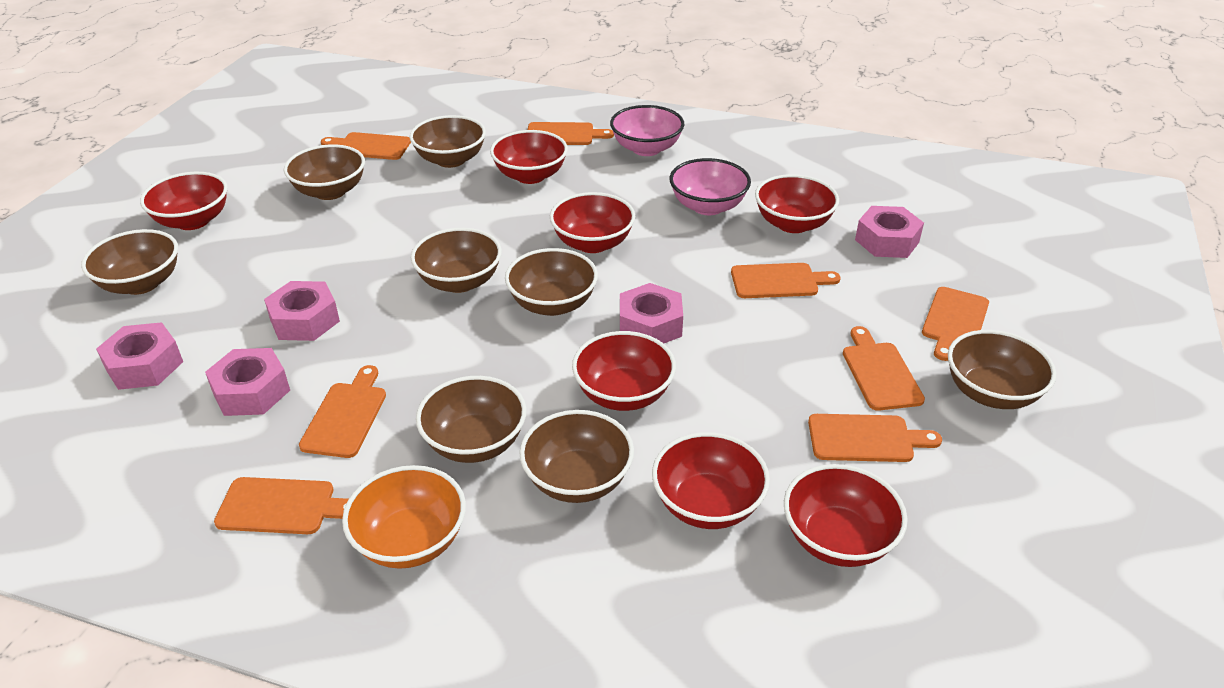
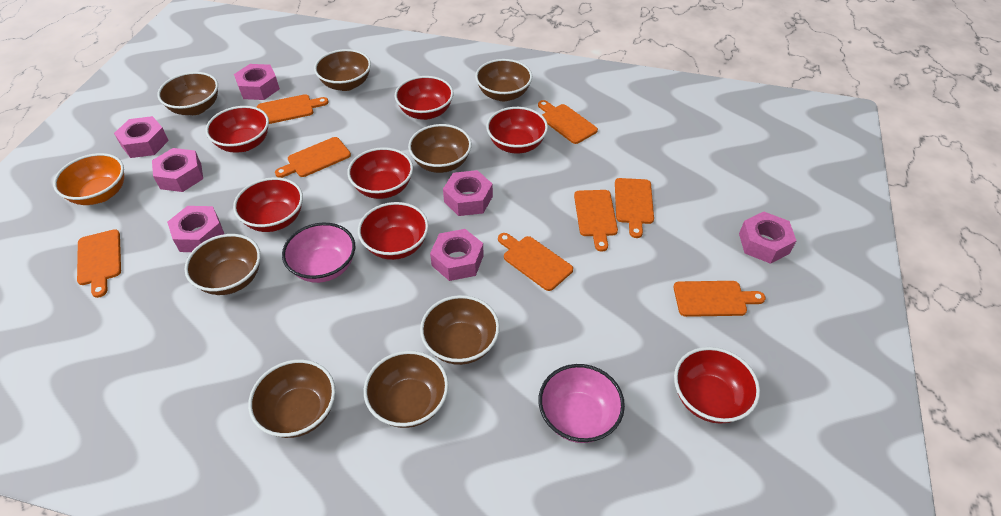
pink nut: [96,322,183,390] [205,348,290,416] [264,281,340,341] [620,283,683,343] [855,206,924,258] = 5 -> [114,116,169,158] [152,148,203,192] [167,206,224,252] [234,64,280,100] [430,229,484,281] [443,170,493,216] [739,212,796,264] = 7

